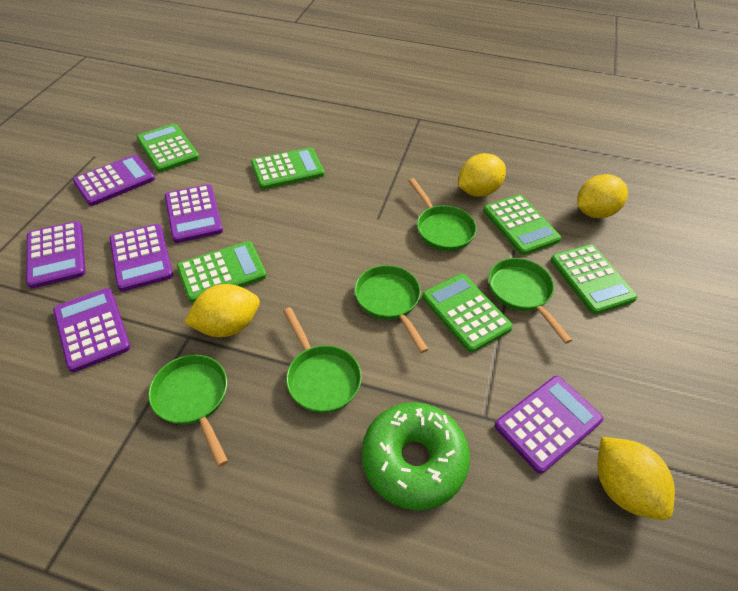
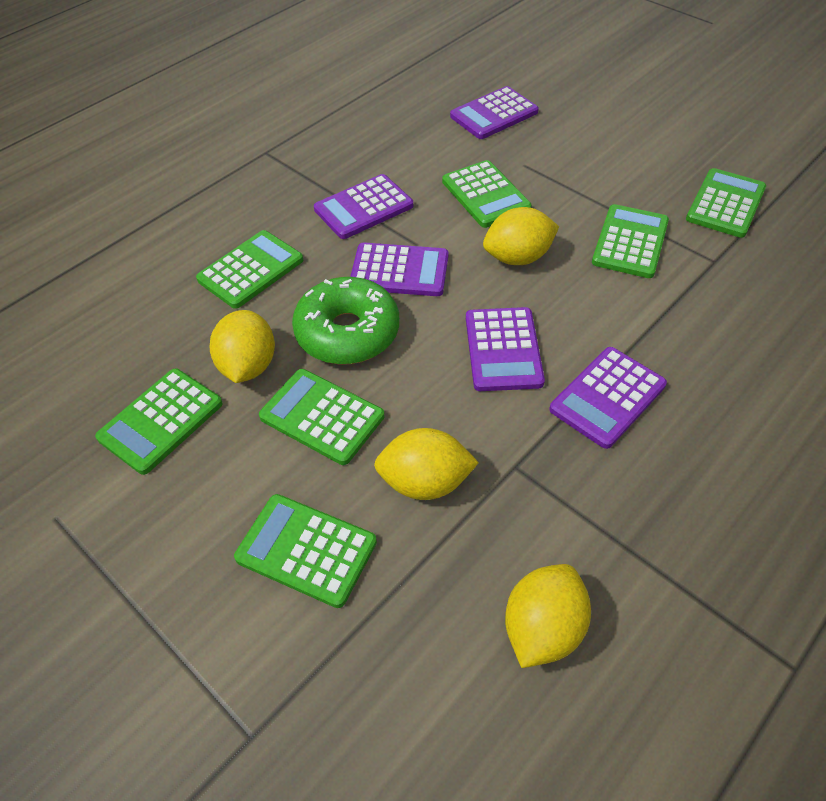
green calculator: [137,123,199,172] [177,241,267,303] [251,147,325,190] [422,274,513,353] [483,195,561,255] [551,244,637,314] = 6 -> [95,369,223,475] [196,230,303,309] [234,494,377,608] [259,369,384,465] [442,160,532,228] [592,204,669,278] [686,168,766,238] = 7
green pan: [148,355,228,467] [283,307,362,413] [354,265,429,353] [408,178,477,251] [489,258,572,344] = 5 -> none = 0
purple calculator: [26,221,86,288] [53,288,131,372] [73,155,155,206] [109,224,173,292] [165,184,223,243] [495,376,603,474] = 6 -> [314,174,413,239] [350,242,448,296] [450,86,539,139] [466,307,545,391] [549,347,667,449] = 5

